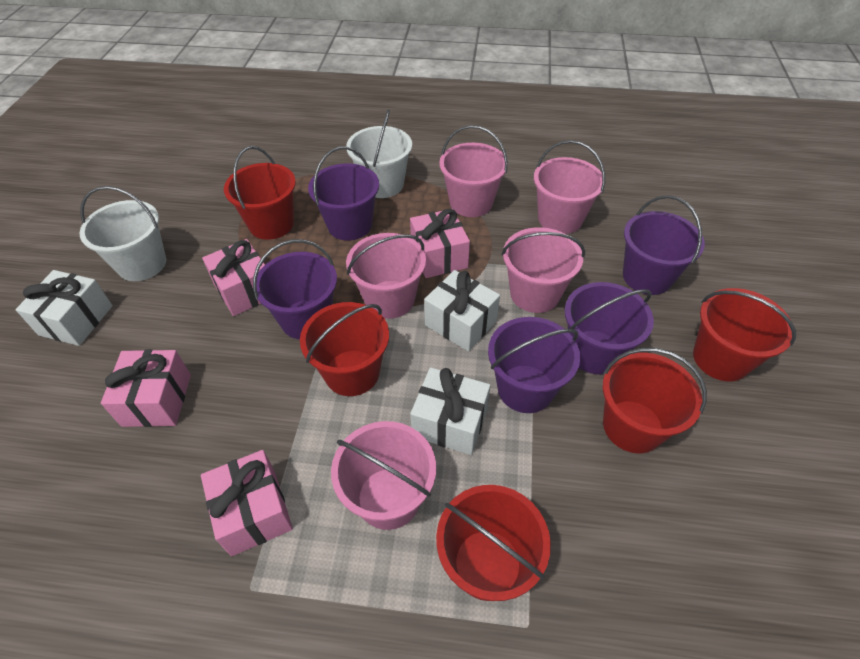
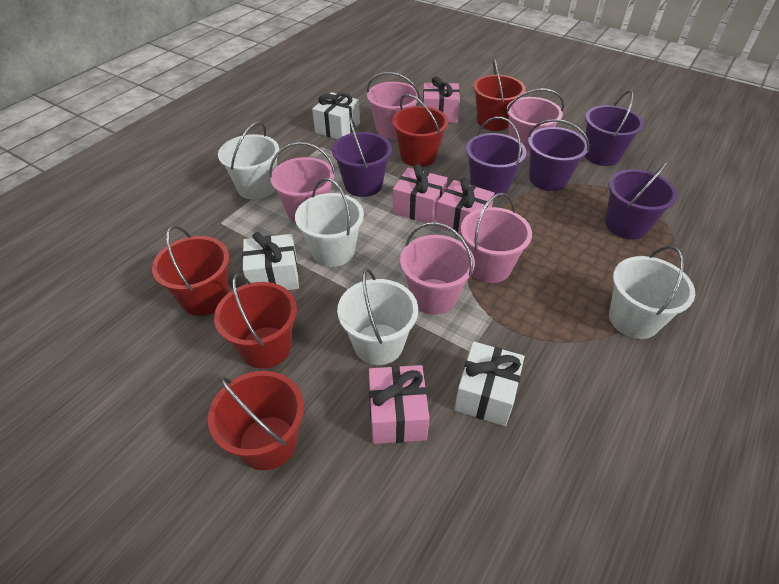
white bucket: [79,186,166,281] [346,109,412,198] = 2 -> [218,121,279,200] [295,178,364,267] [337,268,418,365] [609,246,695,339] = 4

